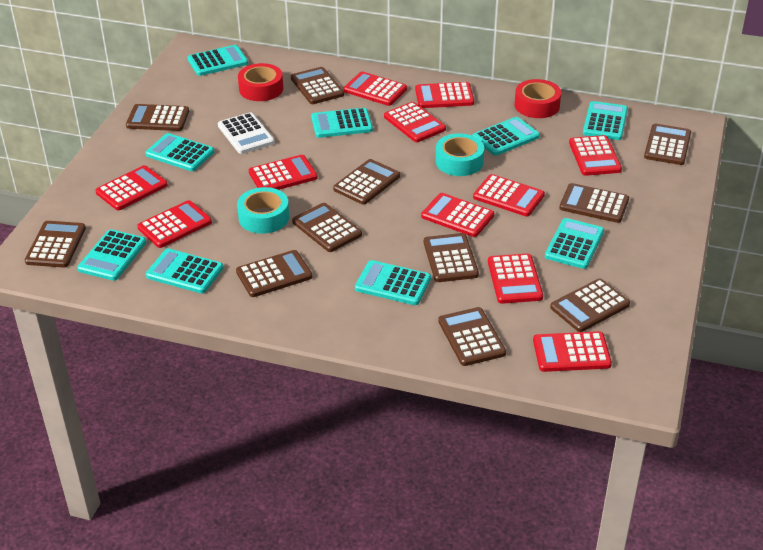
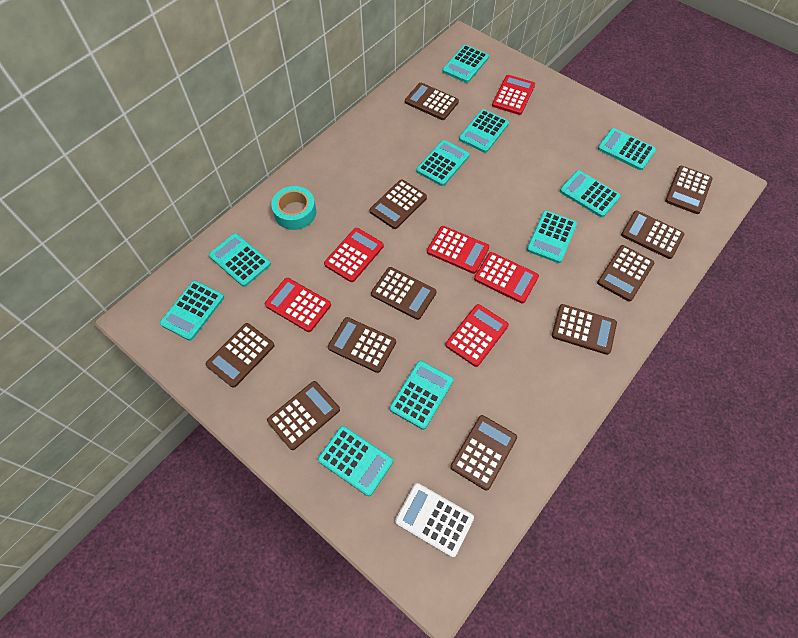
red calculator: [95,165,168,210] [137,200,212,248] [249,155,318,190] [343,72,407,106] [384,102,446,142] [415,82,474,108] [421,193,494,237] [473,174,545,216] [488,253,543,304] [533,331,612,372] [569,135,622,176] = 11 -> [265,278,331,332] [324,228,384,282] [427,226,489,274] [445,304,509,367] [474,252,539,304] [492,75,535,115] = 6
red tape: [238,63,283,101] [515,79,561,118] = 2 -> none = 0
turquoise calculator: [77,229,146,281] [145,133,214,171] [146,249,223,294] [188,45,248,76] [311,108,373,138] [355,260,431,305] [473,117,540,156] [545,218,604,269] [583,101,628,140] = 9 -> [160,281,224,341] [209,233,271,287] [318,426,393,496] [390,361,453,430] [416,140,470,186] [442,45,489,83] [459,109,509,153] [527,210,577,263] [560,170,621,217] [598,128,656,170] = 10
turquoise tape: [237,187,289,234] [436,133,484,176] = 2 -> [271,186,316,230] = 1

